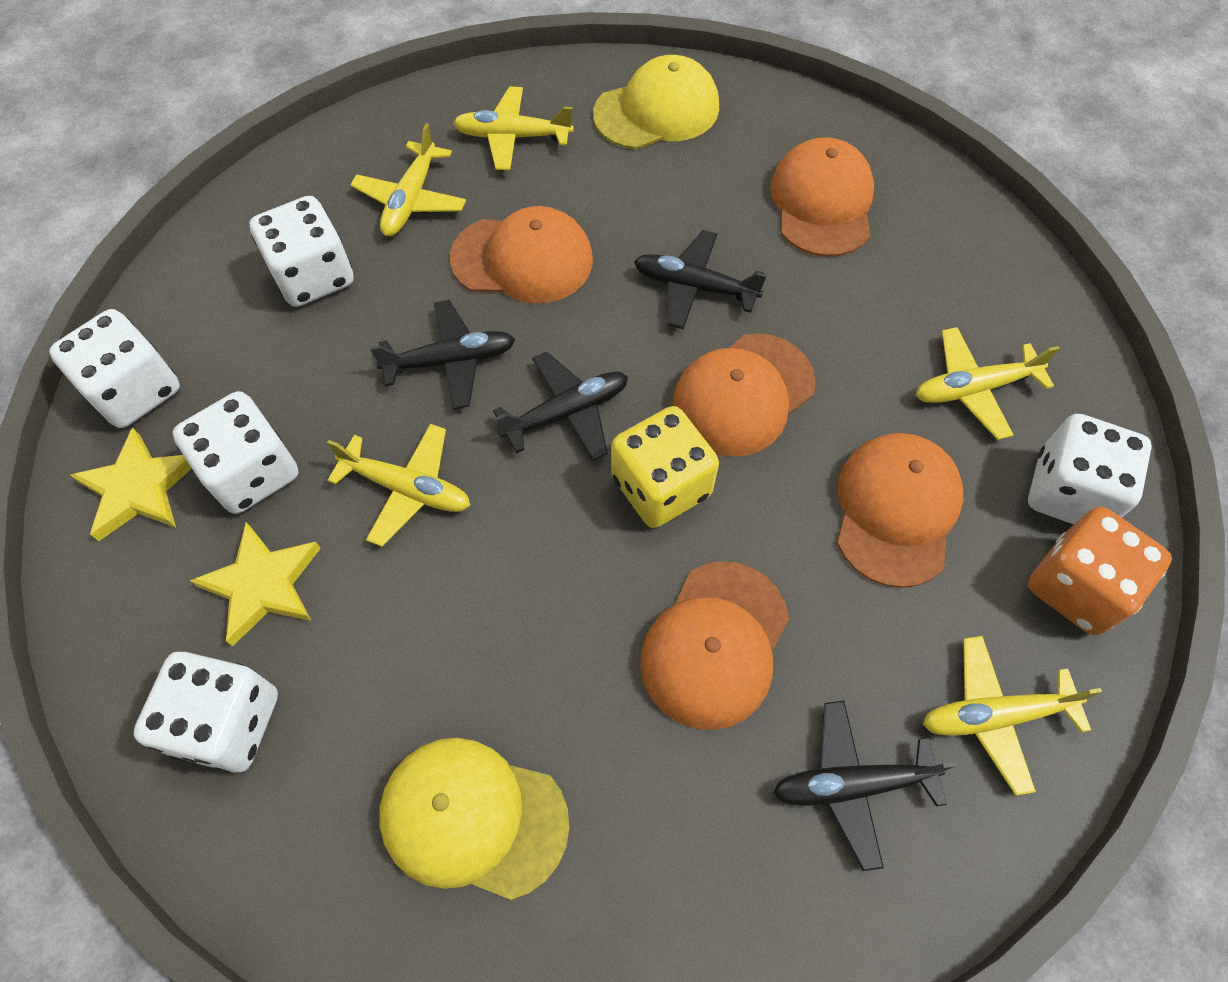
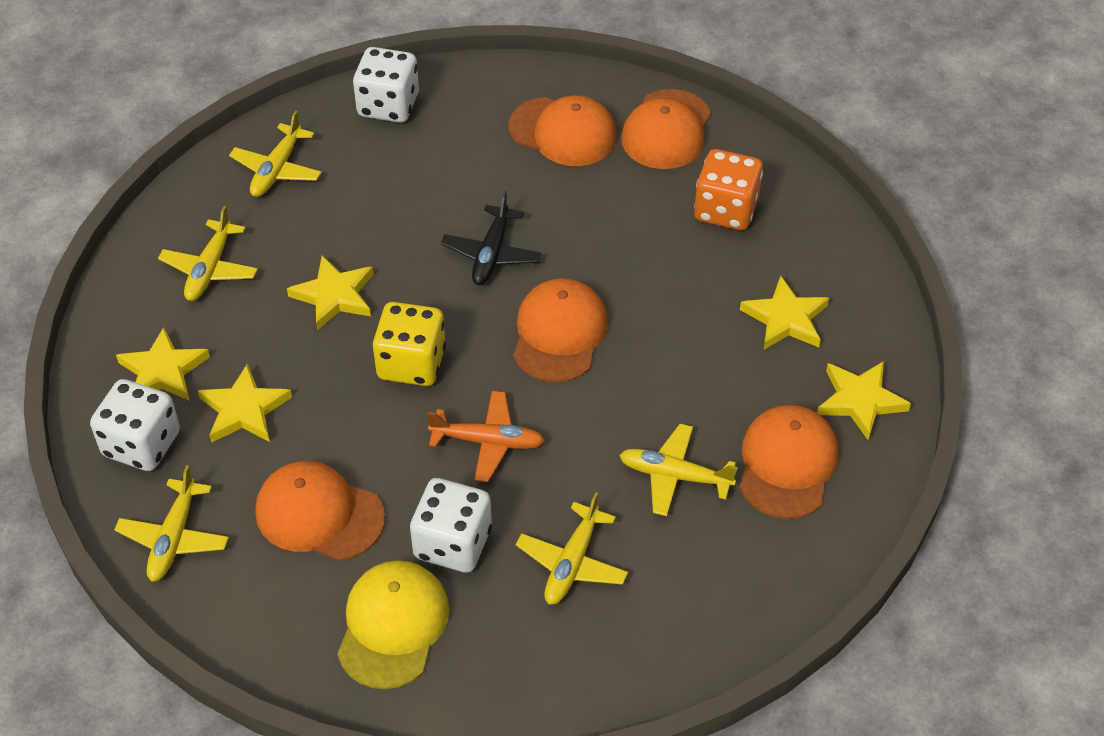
black plane: [370,300,515,409] [493,352,628,461] [634,230,767,329] [773,701,956,871] = 4 -> [441,191,541,285] = 1
orange plane: none = 0 -> [427,391,545,482] = 1
white dice: [49,309,180,428] [133,652,278,773] [172,391,299,514] [249,196,354,307] [1028,414,1152,525] = 5 -> [90,379,180,471] [353,47,419,123] [410,478,492,573] = 3
yellow cap: [379,738,570,900] [593,55,719,149] = 2 -> [337,560,450,689] = 1
yellow star: [70,428,192,541] [190,522,321,646] = 2 -> [116,327,210,401] [198,364,292,443] [287,255,373,330] [740,276,829,349] [817,361,911,440] = 5

